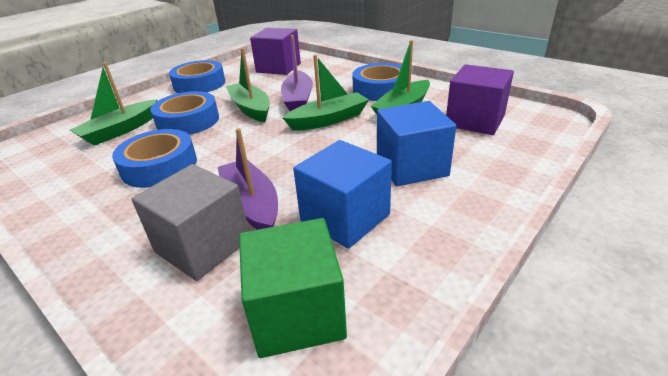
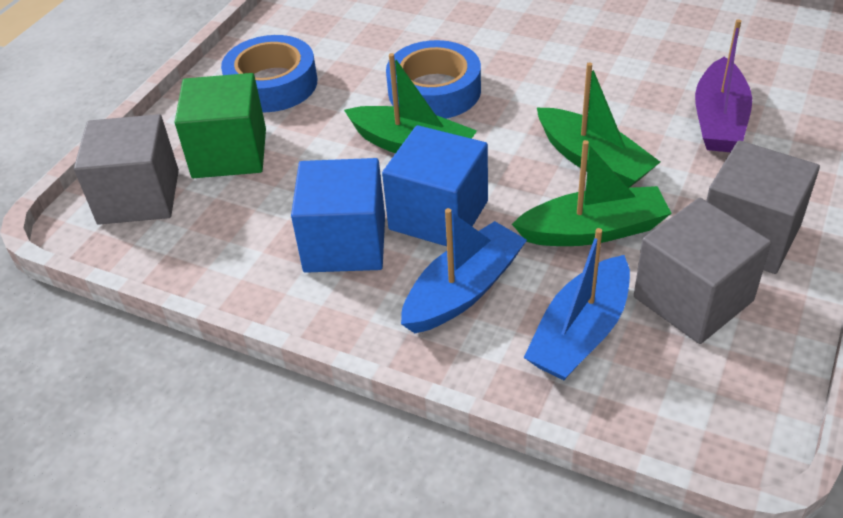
blue boat: none = 0 -> [401,208,527,333] [523,228,630,380] = 2
blue tape: [112,129,197,188] [151,91,219,135] [169,60,225,93] [352,63,401,101] = 4 -> [221,35,317,112] [386,40,481,119] = 2
green boat: [70,62,158,146] [226,48,270,122] [283,55,369,131] [371,40,430,115] = 4 -> [344,53,477,153] [512,140,672,246] [537,62,660,188] = 3
grey cube: [131,164,249,281] = 1 -> [74,114,179,225] [634,198,771,344] [706,140,820,274] = 3
purple boat: [218,128,278,230] [281,35,313,111] = 2 -> [695,19,752,152] = 1
purple cube: [250,28,301,75] [446,64,514,135] = 2 -> none = 0

